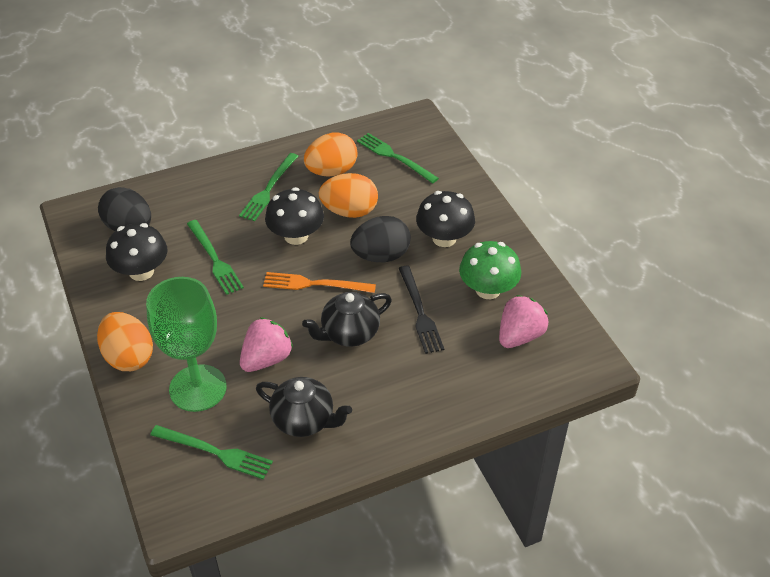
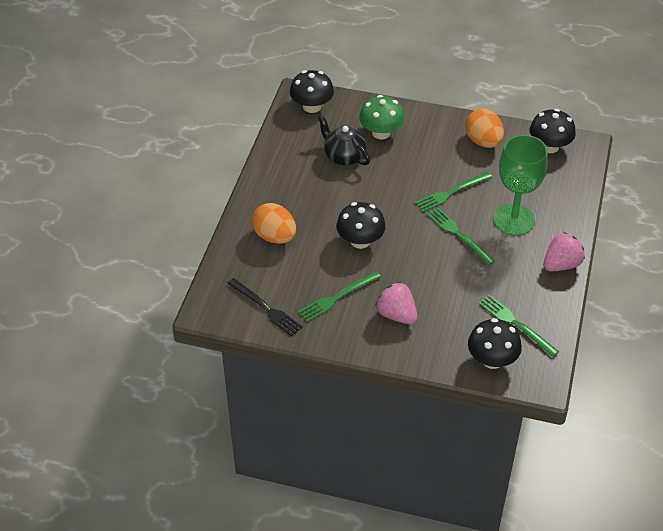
black egg: [98,187,151,231] [350,216,411,262] = 2 -> none = 0
black mushroom: [106,223,167,281] [265,187,324,245] [416,191,475,247] = 3 -> [290,70,334,113] [336,202,386,249] [468,318,522,369] [530,109,576,153] = 4
black teapot: [256,377,352,437] [302,292,392,347] = 2 -> [318,115,370,166] = 1
orange egg: [97,312,153,371] [304,132,358,177] [319,173,378,218] = 3 -> [252,203,296,244] [466,109,504,148] = 2
orange fork: [263,272,376,293] = 1 -> none = 0

